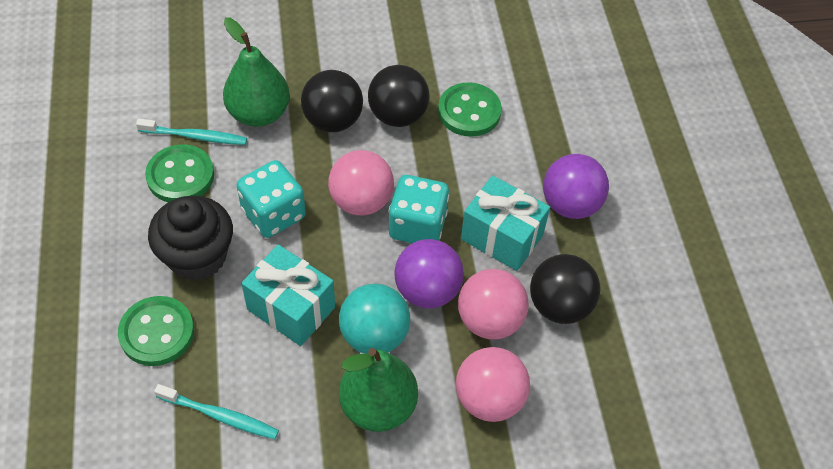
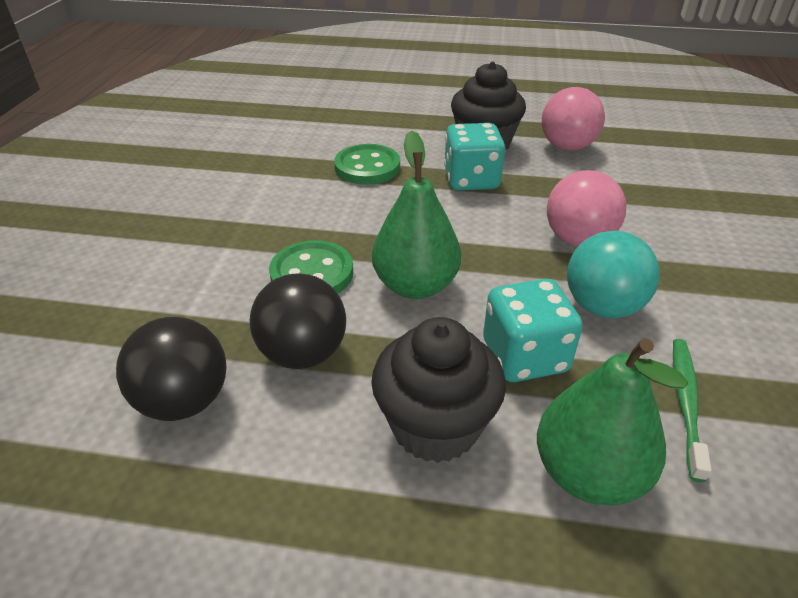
black ball: [301,70,363,132] [368,65,430,127] [530,254,601,324] = 3 -> [116,317,227,421] [250,273,346,369] = 2
black cupcake: [148,196,233,281] = 1 -> [371,317,506,463] [451,62,526,152] = 2
green button: [118,296,194,366] [145,144,214,202] [438,82,502,137] = 3 -> [269,240,353,294] [334,144,400,185] = 2
green toothbrush: none = 0 -> [673,339,711,482] = 1
pink ball: [328,150,394,216] [456,347,530,422] [458,269,529,339] = 3 -> [542,87,605,150] [547,170,626,247] = 2
purple ball: [394,239,464,308] [543,154,609,219] = 2 -> none = 0
turquoise gift: [241,244,335,346] [461,175,550,271] = 2 -> none = 0
turquoise toothbrush: [136,118,247,145] [154,384,279,439] = 2 -> none = 0

